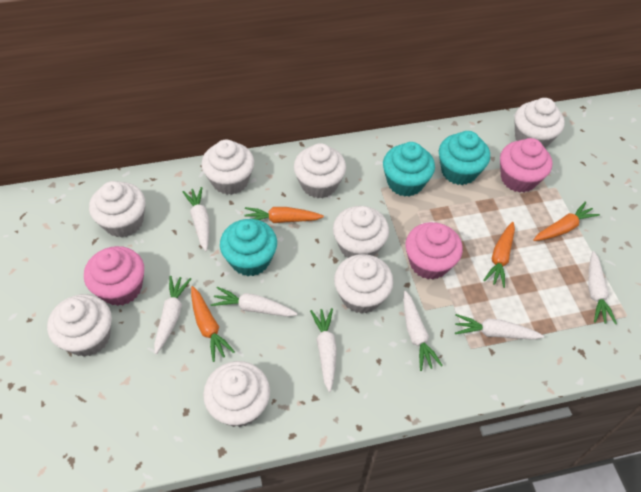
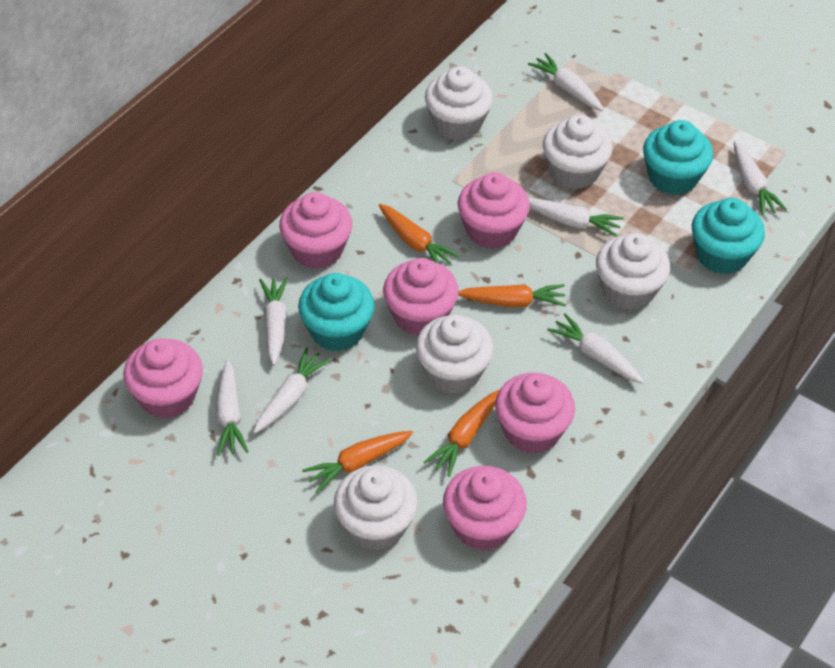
pink cupcake: [84,246,144,306] [405,222,463,280] [500,138,552,193] = 3 -> [123,339,203,419] [279,192,352,269] [383,258,459,336] [443,466,527,551] [458,173,530,249] [495,373,575,454] = 6
white cupcake: [47,294,112,357] [89,181,145,238] [201,140,254,195] [203,361,270,427] [294,143,346,198] [333,206,389,258] [334,254,394,314] [514,98,565,148] = 8 -> [334,465,418,551] [416,314,493,394] [425,66,493,140] [543,114,612,190] [596,233,670,310] = 5

